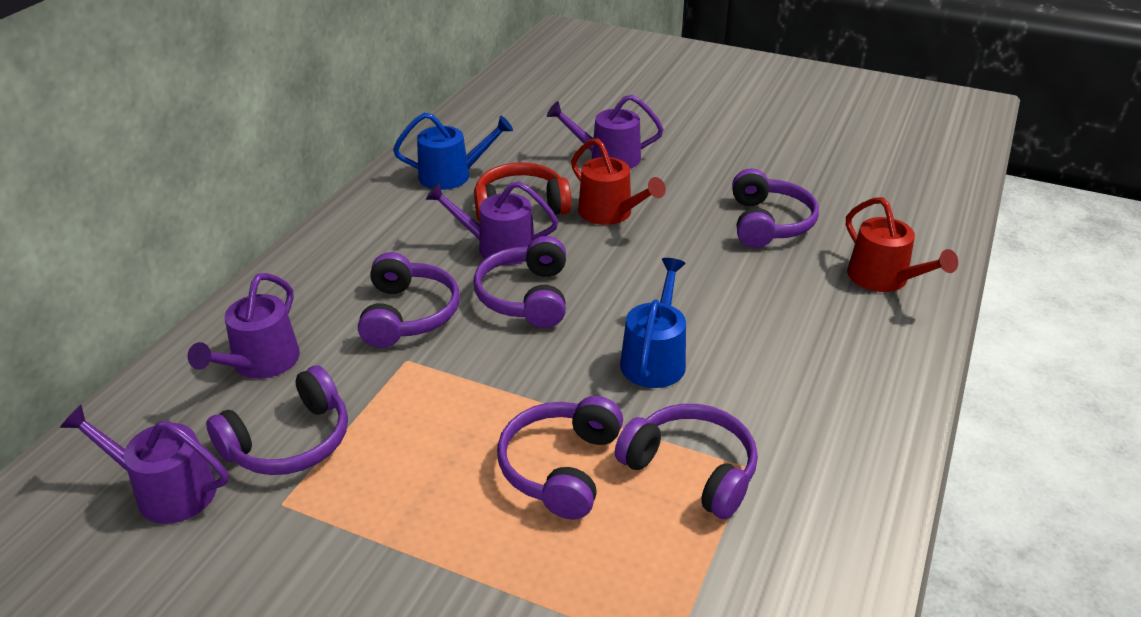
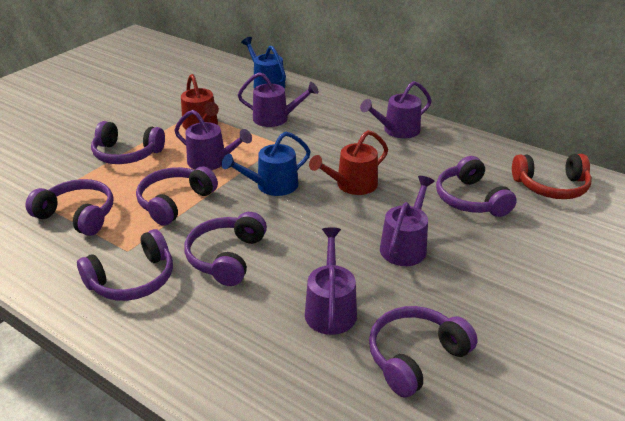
purple headphones: [206,365,348,475] [358,252,460,348] [474,236,566,328] [497,396,623,520] [615,404,758,519] [732,168,819,248] = 6 -> [26,179,113,236] [77,229,173,301] [91,121,165,164] [136,166,218,226] [184,212,267,286] [369,306,478,398] [436,156,517,217] = 7
purple watering can: [60,405,229,524] [187,273,300,379] [426,181,558,265] [547,95,664,169] = 4 -> [174,110,252,170] [238,72,319,127] [305,227,357,335] [360,81,432,138] [380,176,435,266] = 5

